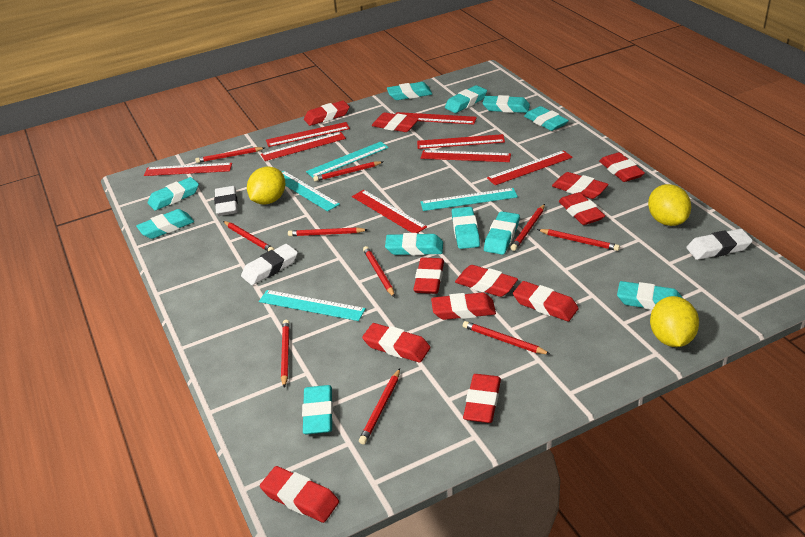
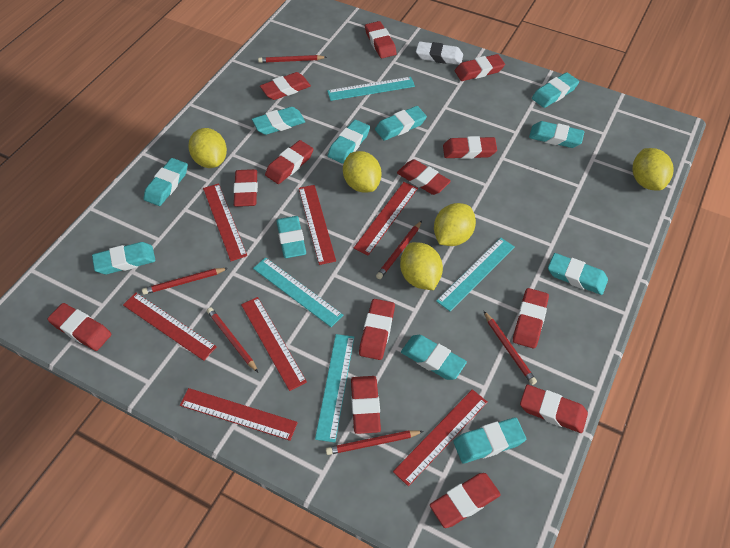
red eraser: [260,466,339,523] [304,100,350,126] [362,323,430,363] [372,112,419,132] [413,258,444,294] [431,292,496,320] [455,265,518,297] [463,374,501,423] [513,281,579,321] [552,172,609,199] [558,192,605,225] [599,152,645,182] = 12 -> [48,303,112,351] [233,169,258,207] [260,72,311,100] [265,140,313,184] [351,376,381,434] [359,299,395,360] [365,21,397,58] [397,159,451,195] [430,473,501,528] [443,136,497,159] [455,54,505,81] [513,288,549,349] [520,385,588,433] = 13
red pencil: [195,147,264,163] [223,221,275,251] [281,320,290,388] [288,227,368,236] [313,161,383,182] [359,368,400,444] [363,246,395,297] [463,321,551,355] [510,204,545,251] [537,229,620,251] = 10 -> [142,268,228,295] [207,307,258,372] [258,55,327,63] [326,430,424,455] [376,221,422,279] [484,311,537,385] = 6
red ruler: [144,163,232,176] [261,132,346,161] [266,122,350,147] [352,190,427,233] [396,112,477,124] [417,134,505,149] [421,150,511,162] [487,150,573,185] = 8 -> [123,293,217,361] [180,388,298,441] [203,183,247,261] [241,297,307,391] [299,185,336,265] [354,182,418,255] [393,389,488,486] = 7
white eraser: [214,186,238,216] [241,244,298,285] [686,229,753,260] = 3 -> [416,41,463,65] = 1
yellow lemon: [247,166,285,205] [648,184,691,226] [650,296,699,347] = 3 -> [188,128,227,168] [343,151,381,193] [400,242,443,290] [434,203,476,246] [633,148,673,191] = 5

